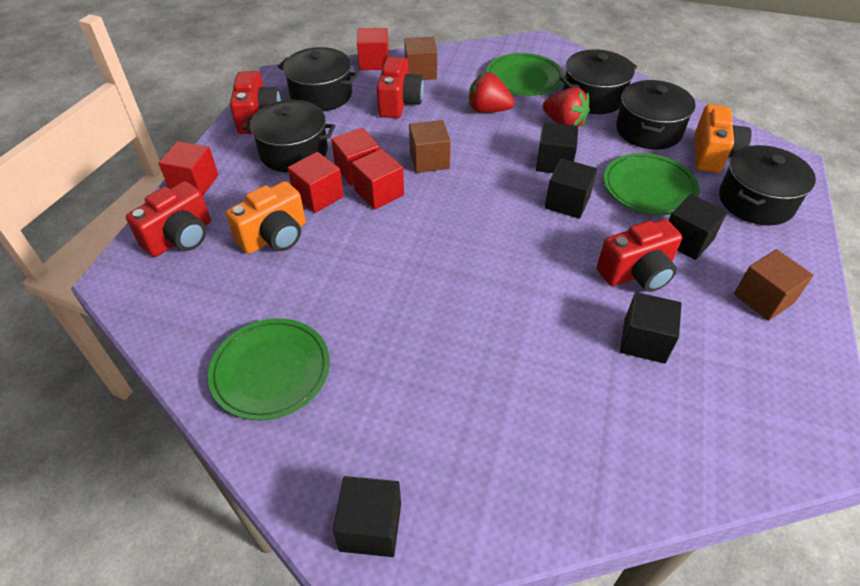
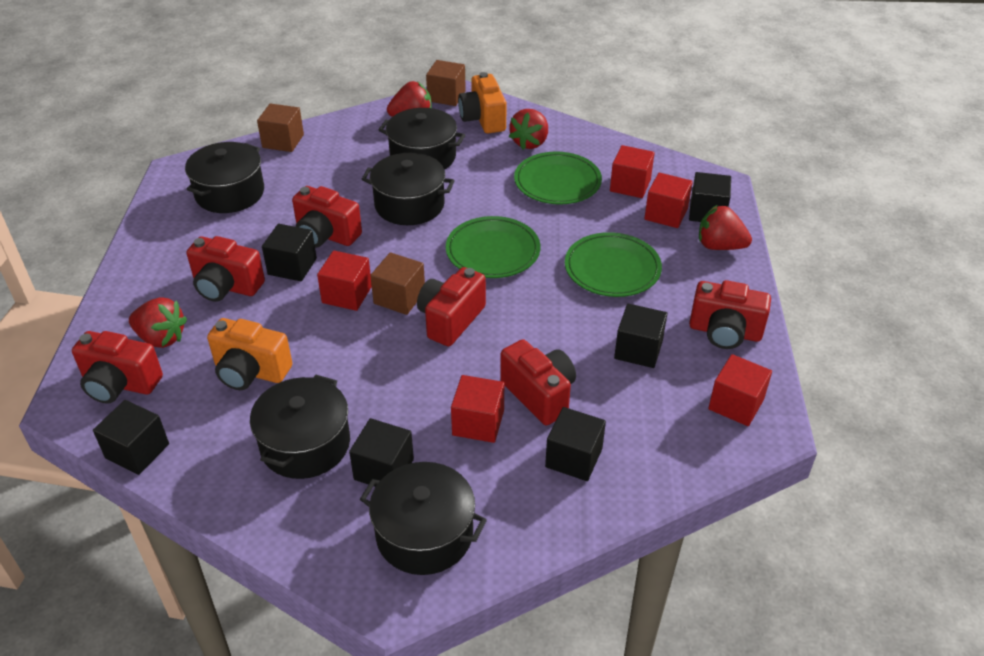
black cube: [333,476,401,557] [536,122,578,173] [545,158,597,219] [620,292,681,364] [669,194,727,260] = 5 -> [93,400,169,475] [262,224,317,281] [349,418,414,487] [545,407,606,481] [614,303,667,368] [689,172,731,222] = 6
red camera: [126,181,211,257] [230,71,281,134] [377,57,424,118] [597,219,682,292] = 4 -> [72,331,163,404] [187,236,265,302] [292,186,362,248] [417,267,486,346] [500,339,576,425] [689,280,771,349] = 6
red strawberry: [469,72,515,113] [543,87,590,128] = 2 -> [129,297,187,348] [387,81,432,117] [509,109,548,150] [699,205,752,250] = 4

